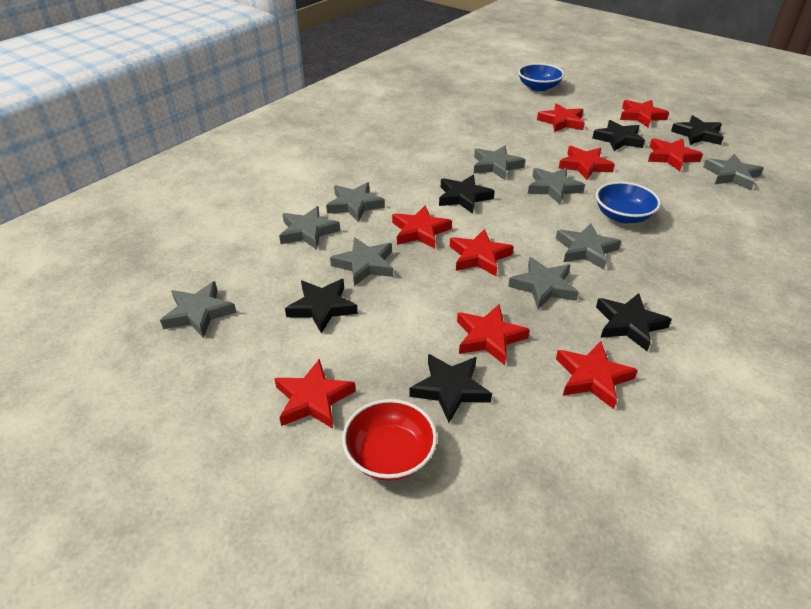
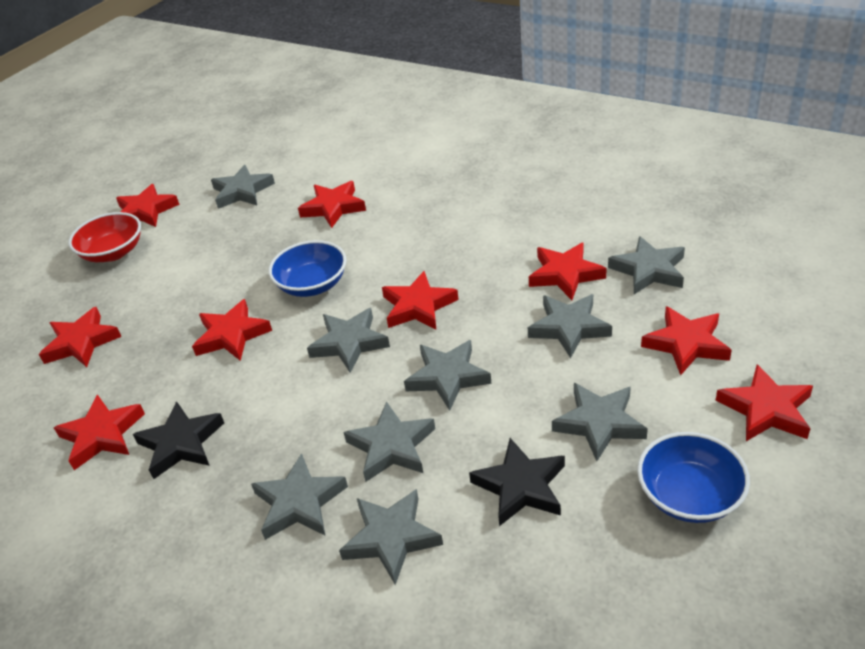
black star: [285,279,358,334] [409,354,492,423] [439,175,495,214] [592,120,645,151] [596,293,672,351] [671,115,724,145] = 6 -> [133,401,224,479] [469,438,565,526] = 2

